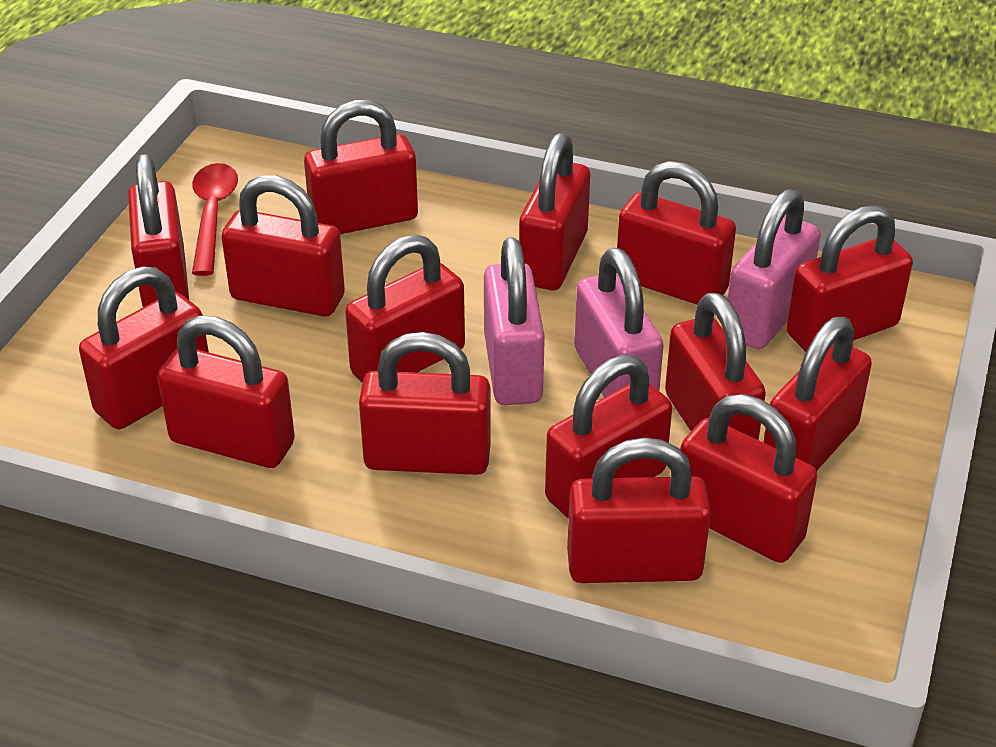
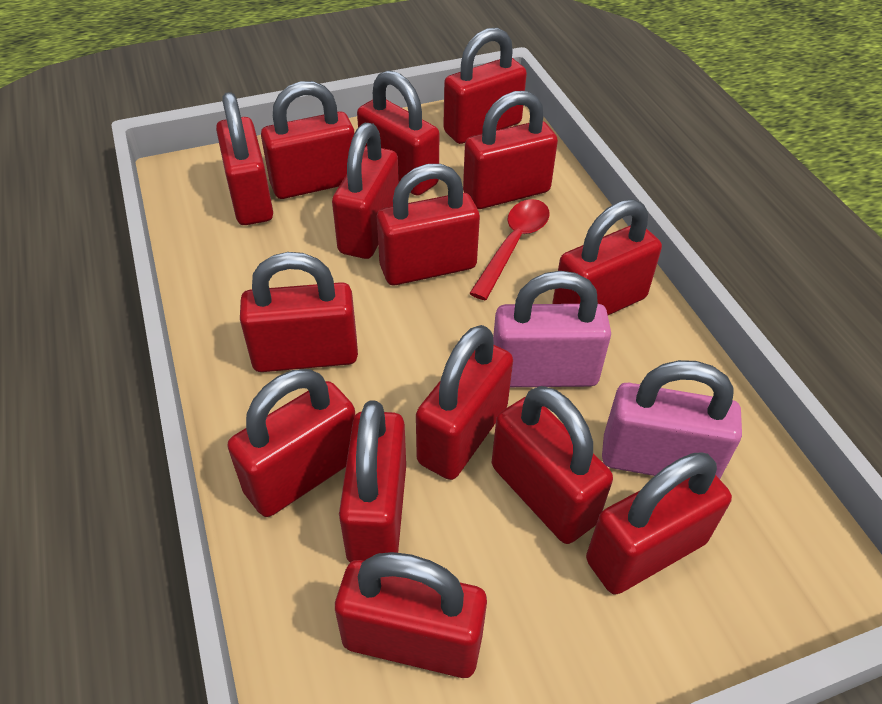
pink padlock: [484,237,545,405] [574,248,664,397] [727,189,821,349] = 3 -> [493,271,611,387] [602,360,742,479] = 2

